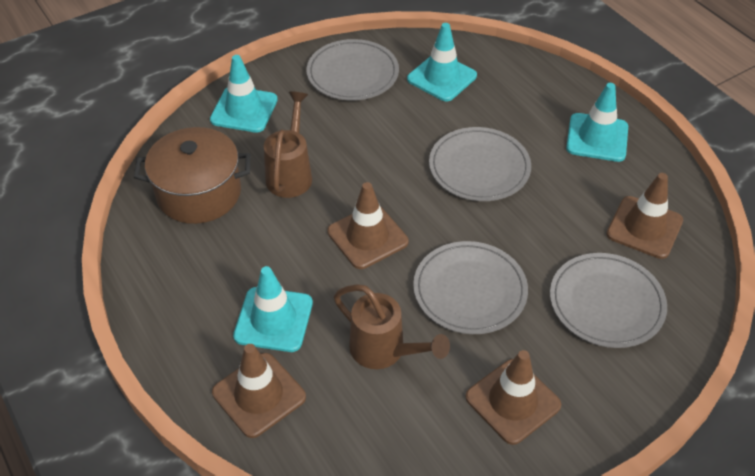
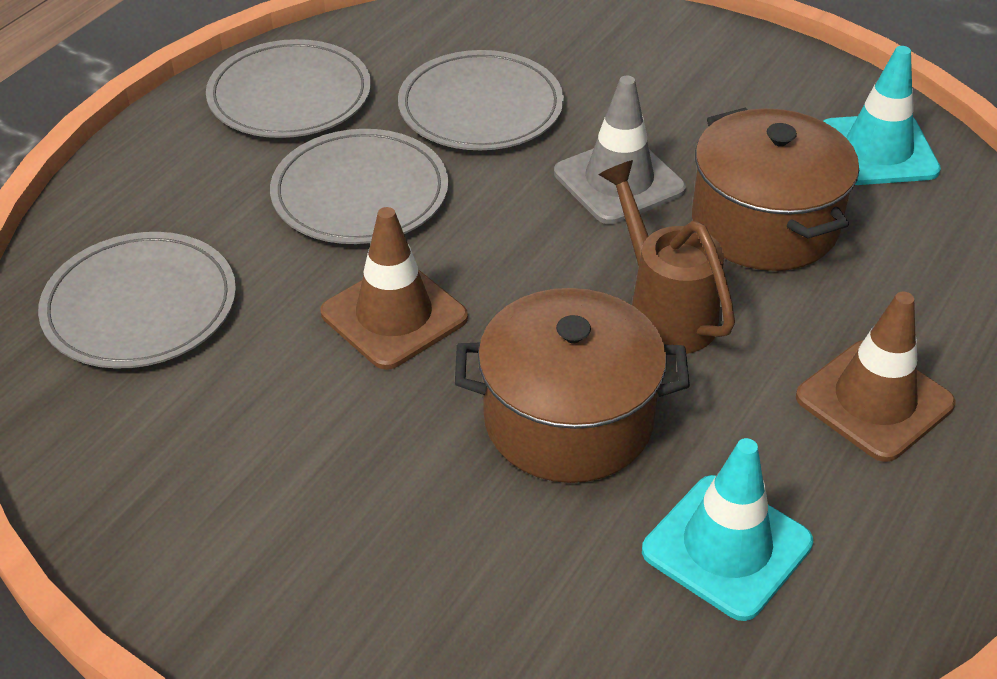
brown pot: [134,127,251,224] = 1 -> [455,288,690,483] [692,108,859,271] = 2
brown traffic cone: [212,344,306,438] [327,182,408,269] [465,350,561,445] [606,173,683,259] = 4 -> [321,207,468,370] [796,292,956,462] = 2
brown watering can: [264,91,312,198] [334,284,450,369] = 2 -> [599,160,735,354] = 1
grey traffic cone: none = 0 -> [554,76,686,224] = 1
turquoise traffic cone: [210,55,278,133] [233,266,313,352] [407,23,477,101] [566,83,628,162] = 4 -> [642,438,813,621] [823,46,941,185] = 2

